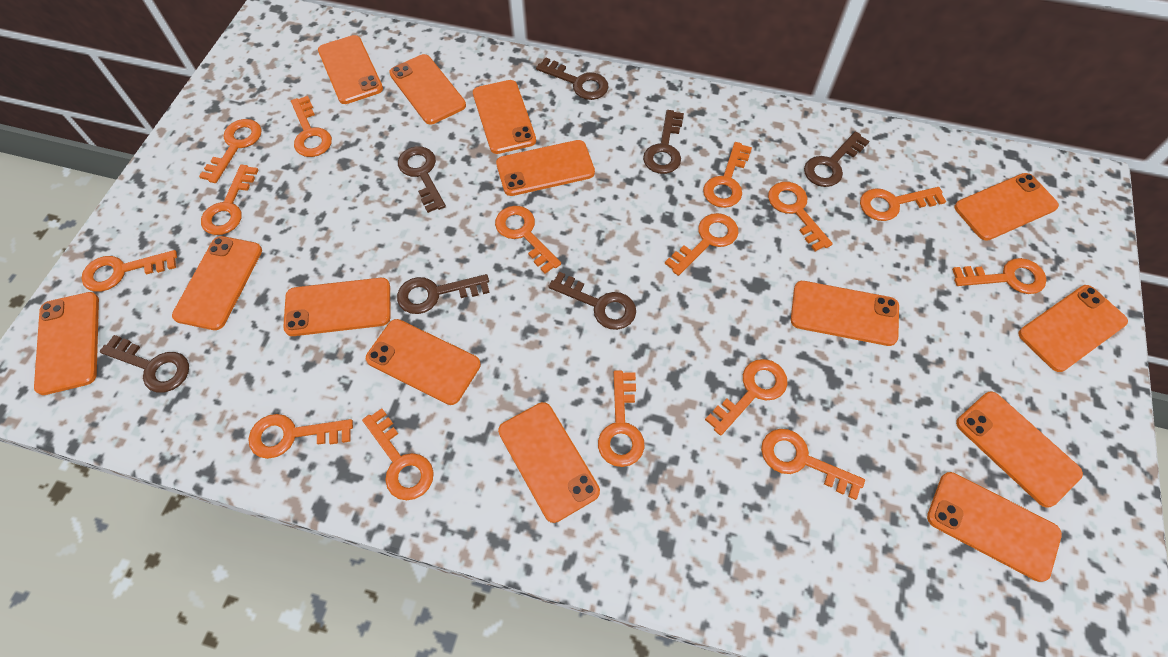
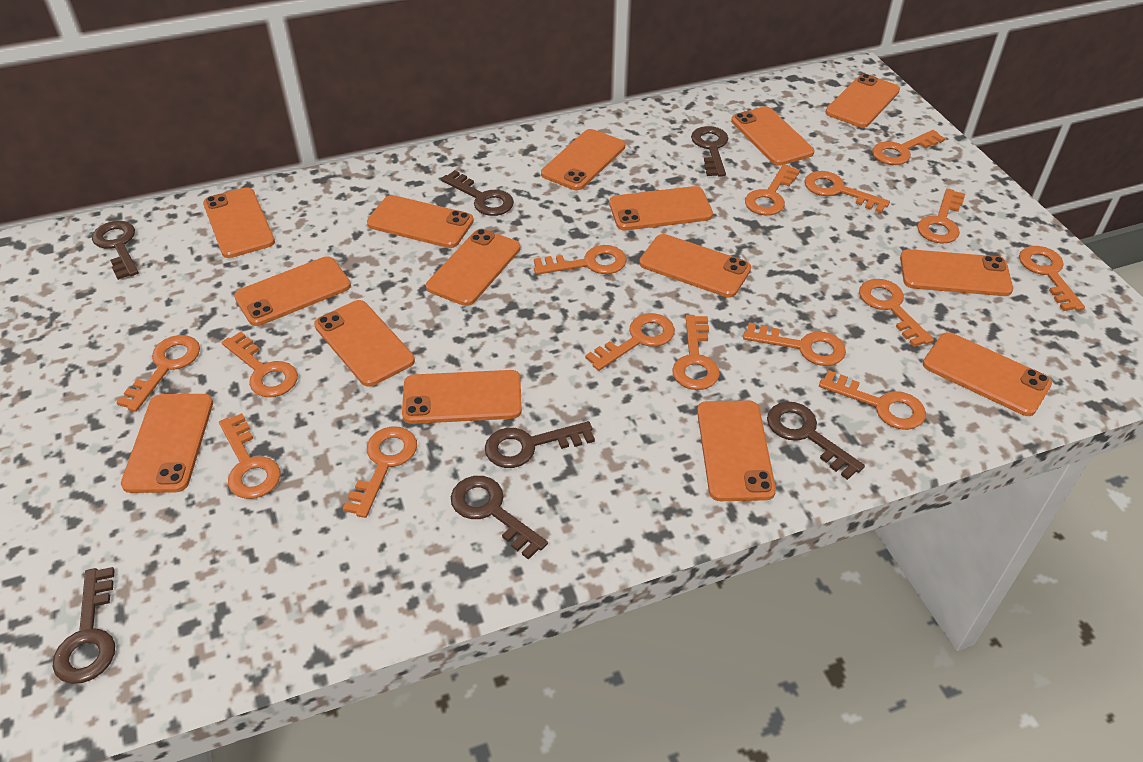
orange phone: [34,292,99,395] [172,236,262,330] [283,278,391,336] [318,35,383,104] [366,319,481,405] [389,54,466,124] [473,80,536,154] [496,140,595,196] [498,402,600,523] [791,281,899,346] [927,472,1062,582] [954,173,1059,241] [956,391,1083,508] [1018,285,1128,372] = 14 -> [121,394,213,493] [203,187,275,258] [234,256,351,326] [314,300,415,387] [367,195,474,248] [402,370,522,424] [426,229,521,306] [541,129,625,190] [609,186,713,231] [639,234,751,298] [697,400,776,501] [731,106,815,166] [825,74,900,128] [900,249,1013,296] [923,332,1052,416] = 15

